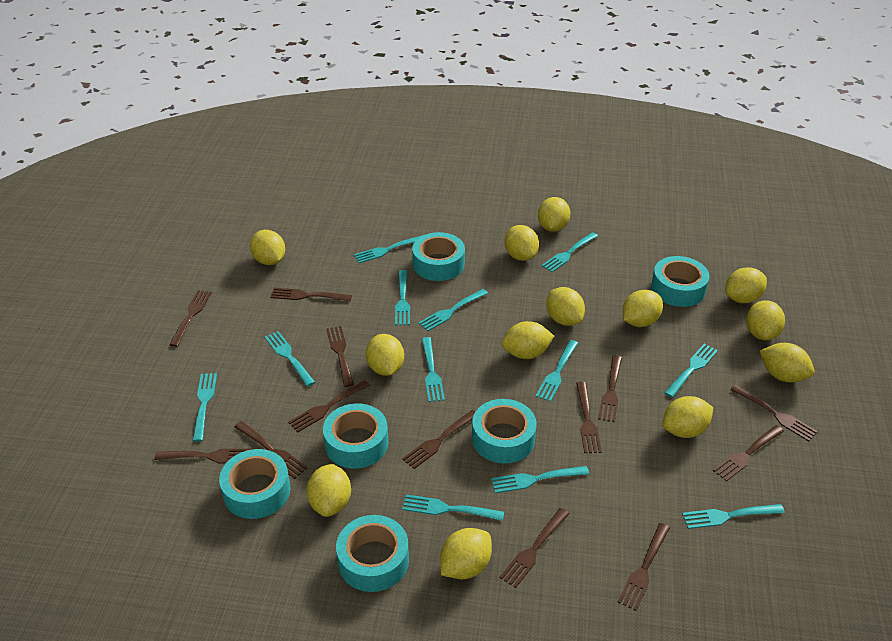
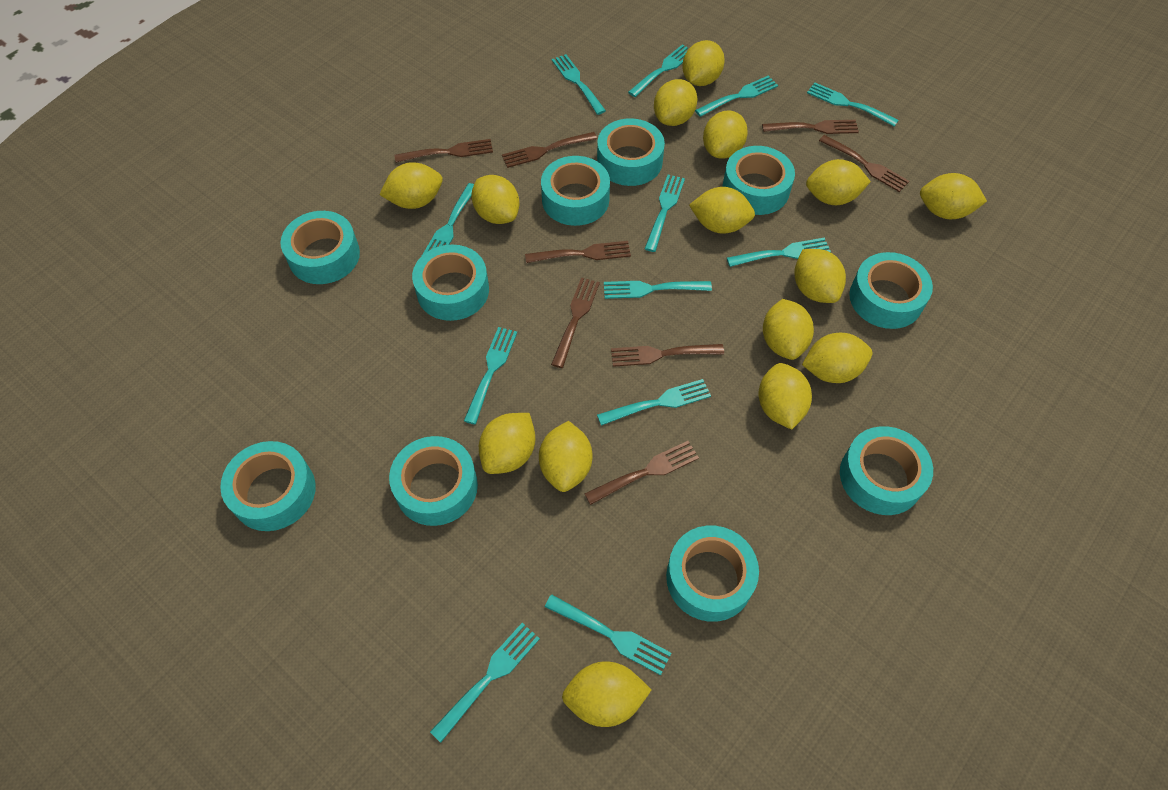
brown fork: [154,449,252,464] [169,290,212,347] [234,421,308,479] [270,288,352,301] [288,380,370,432] [326,326,354,387] [402,410,476,469] [500,508,569,588] [576,382,602,453] [598,355,622,422] [618,523,670,611] [713,425,784,481] [730,385,818,441] = 13 -> [394,139,493,163] [502,132,597,168] [525,241,631,263] [551,278,600,368] [584,441,699,505] [611,344,724,367] [762,120,859,134] [819,135,909,192] = 8
turquoise tape: [219,449,290,519] [323,403,388,469] [336,515,409,592] [412,232,465,281] [472,399,537,464] [651,256,709,307] = 6 -> [220,441,316,531] [280,211,360,284] [389,436,478,526] [412,245,489,321] [541,156,610,226] [597,118,665,186] [666,526,759,622] [722,146,795,215] [840,426,933,515] [849,252,933,329] = 10
yellow lemon: [250,230,285,265] [306,464,351,517] [366,334,404,376] [440,528,492,579] [501,321,554,359] [504,225,539,261] [538,197,570,232] [546,287,585,326] [623,290,663,327] [663,396,713,438] [725,267,767,303] [746,300,785,340] [760,343,815,382] = 13 -> [379,162,443,209] [471,175,520,224] [479,413,535,474] [539,421,592,492] [562,661,652,727] [654,79,697,126] [682,40,725,86] [689,187,755,234] [703,111,748,159] [758,363,812,430] [763,299,814,360] [794,249,846,303] [802,333,872,383] [806,159,871,205] [920,173,987,219] = 15

